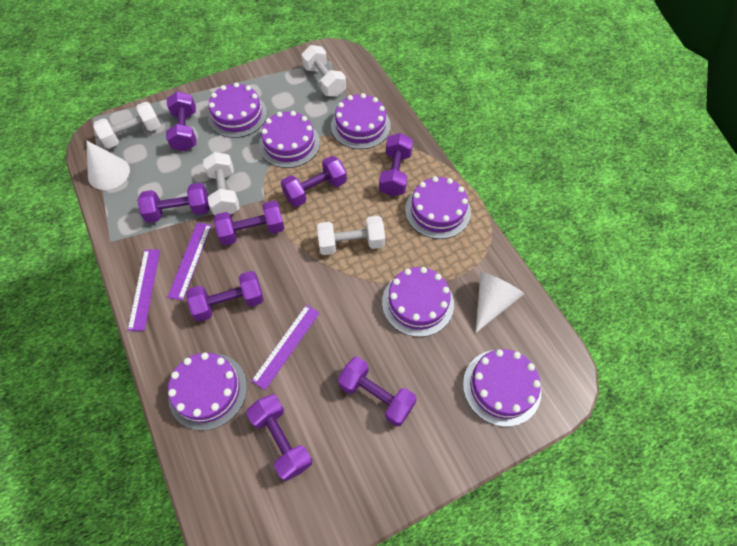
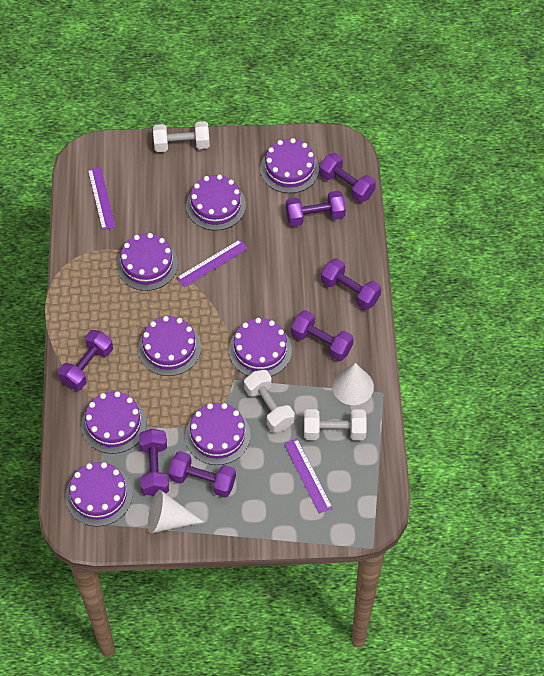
purple cake: [168,353,247,431] [208,82,267,138] [259,111,320,168] [331,93,391,149] [382,267,454,337] [405,176,471,239] [463,349,541,427] = 7 -> [66,462,133,526] [81,391,146,454] [117,233,178,291] [138,316,201,376] [185,403,251,465] [186,174,246,230] [229,318,292,376] [260,138,319,193] = 8
purple dumbbell: [137,183,209,223] [166,91,196,151] [187,271,263,322] [214,200,285,245] [246,394,313,481] [281,156,347,207] [338,357,417,426] [379,133,413,197] = 8 -> [58,330,113,390] [139,429,169,496] [169,451,236,498] [286,191,346,226] [291,310,354,361] [319,153,376,203] [321,258,381,310] = 7
white dumbbell: [93,102,161,148] [203,152,240,215] [301,45,346,97] [317,216,385,255] = 4 -> [153,121,210,152] [244,370,295,433] [304,409,367,440] = 3

